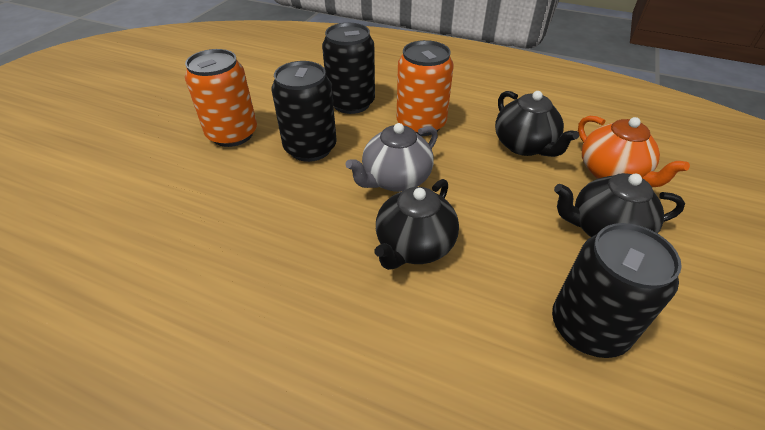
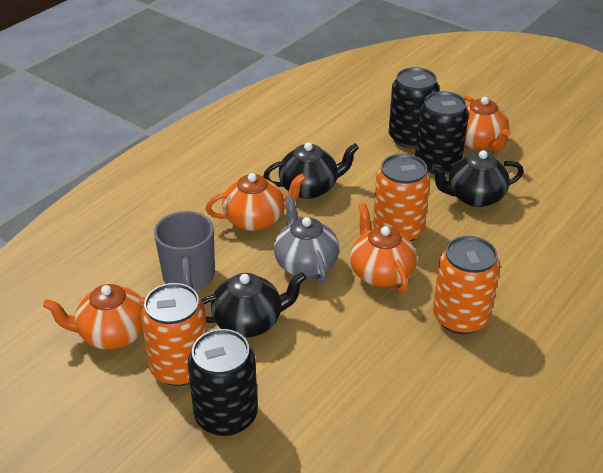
grey mug: none = 0 -> [154,211,215,291] = 1
orange can: [185,49,257,147] [396,40,454,136] = 2 -> [141,283,207,386] [373,154,430,242] [433,236,500,334] = 3
orange teapot: [578,116,690,187] = 1 -> [43,284,146,350] [206,173,306,231] [350,203,417,293] [463,95,511,151] = 4

